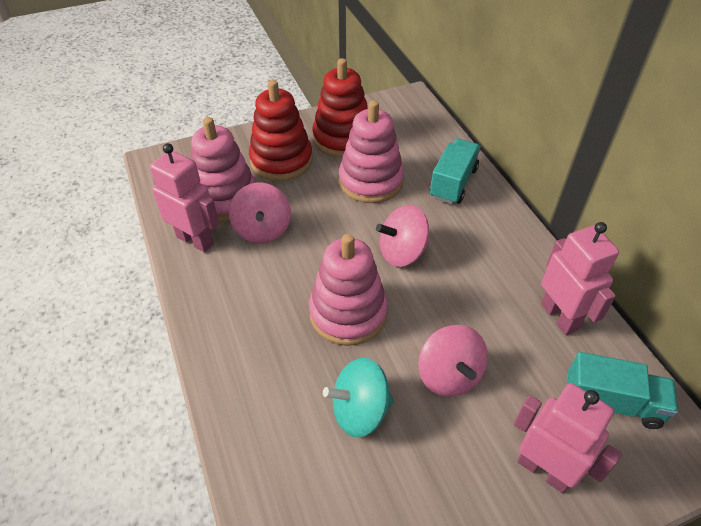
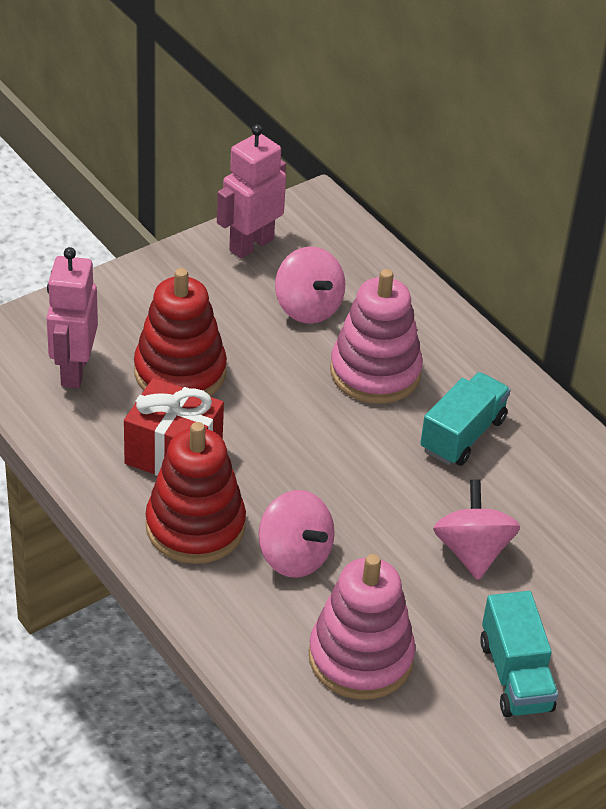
pink robot: [150,143,219,252] [514,383,622,493] [541,222,619,335] = 3 -> [46,247,98,388] [217,124,286,258] = 2
pink stacking toy: [191,117,256,222] [309,234,388,346] [339,100,404,203] = 3 -> [309,554,416,700] [330,269,423,404] = 2
red gift: none = 0 -> [124,378,224,476] = 1
turquoise spinning top: [323,358,394,438] = 1 -> none = 0

